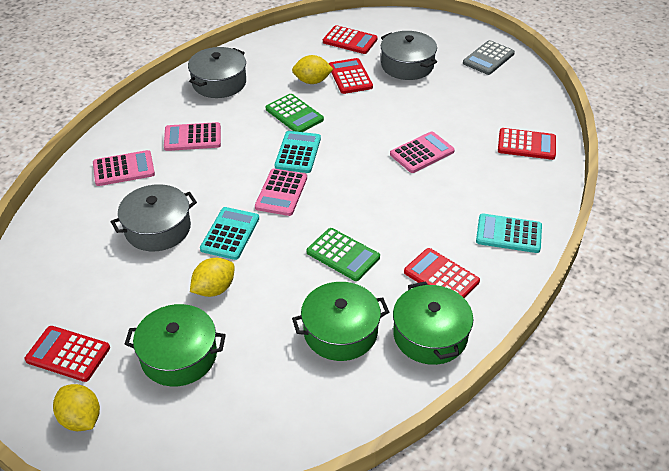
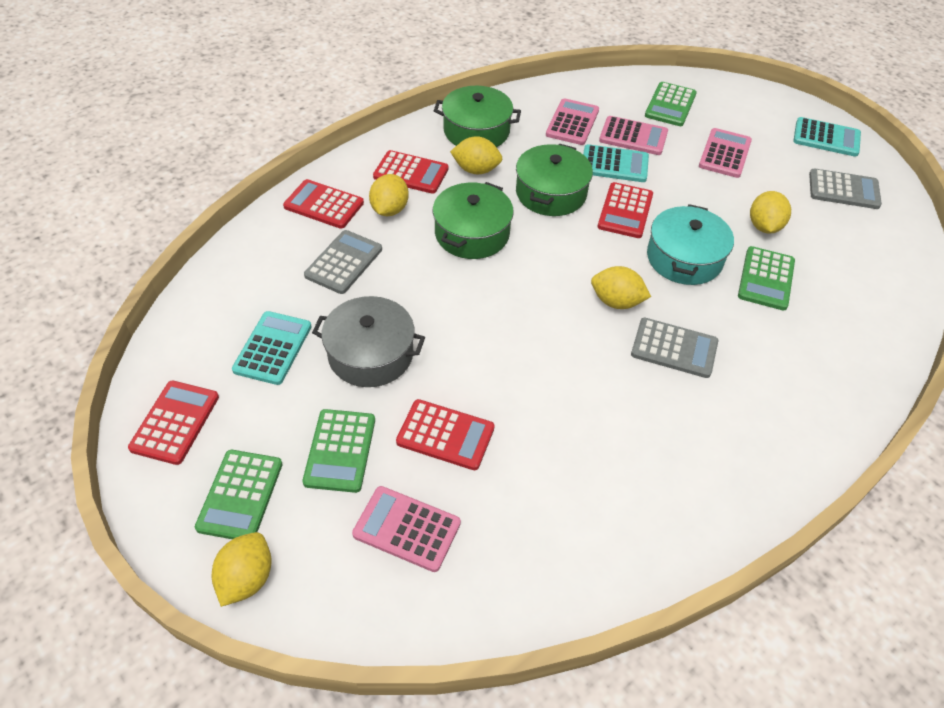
green calculator: [265,94,324,132] [307,228,380,281] = 2 -> [195,450,282,539] [302,409,375,493] [645,82,697,126] [738,246,795,311] = 4
grey calculator: [463,40,515,75] = 1 -> [304,230,382,294] [631,318,718,378] [809,168,882,209] = 3
grey pot: [111,184,197,251] [188,47,246,98] [381,31,437,80] = 3 -> [312,296,425,387] = 1
turquoise pot: none = 0 -> [647,204,734,285] = 1
yellow lemon: [53,384,100,431] [190,258,235,297] [292,55,333,84] = 3 -> [211,532,271,607] [369,174,409,216] [450,136,502,174] [591,266,651,309] [750,191,791,234] = 5

